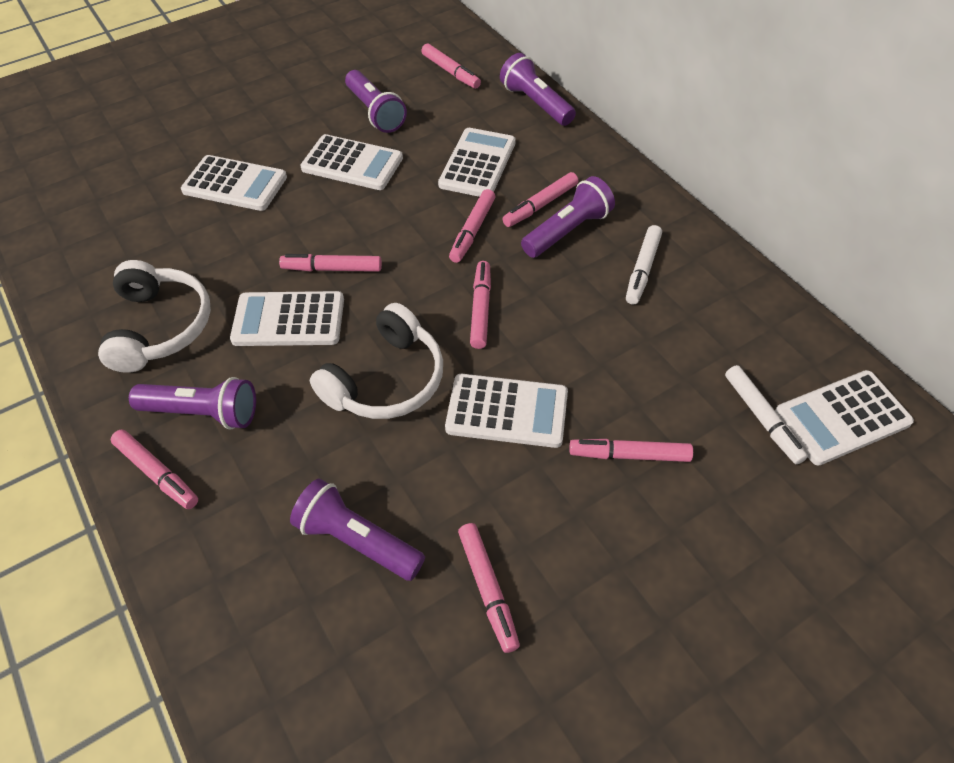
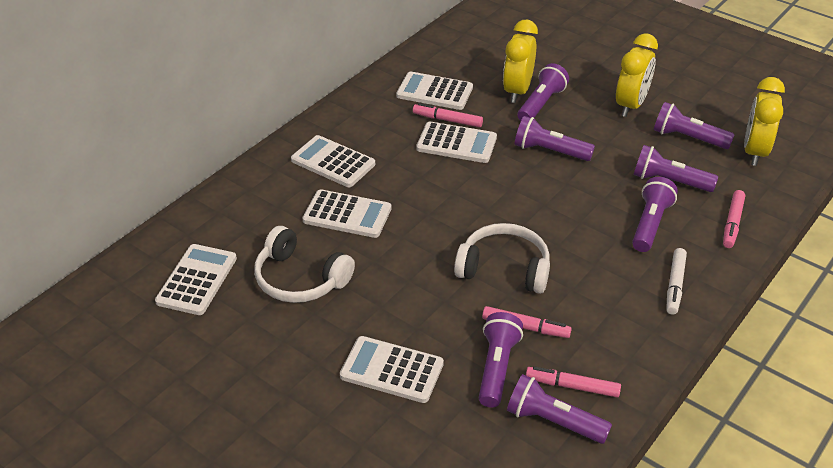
pink marker: [111,430,198,509] [279,254,382,272] [421,44,481,89] [449,189,495,263] [458,523,520,653] [470,261,491,349] [502,172,579,227] [569,439,693,462] = 8 -> [413,103,483,127] [482,306,571,338] [526,366,621,397] [723,190,745,248] = 4
purple flashlight: [129,377,256,429] [290,478,425,581] [345,70,407,133] [500,53,576,126] [521,176,615,258] = 5 -> [479,312,523,408] [507,374,612,444] [514,116,595,161] [517,63,569,121] [632,177,678,252] [633,145,718,192] [654,102,734,149] = 7
white marker: [626,225,662,305] [725,365,808,464] = 2 -> [666,248,687,315] = 1
yellow clock: none = 0 -> [503,20,538,103] [616,33,658,117] [744,77,785,166] = 3

